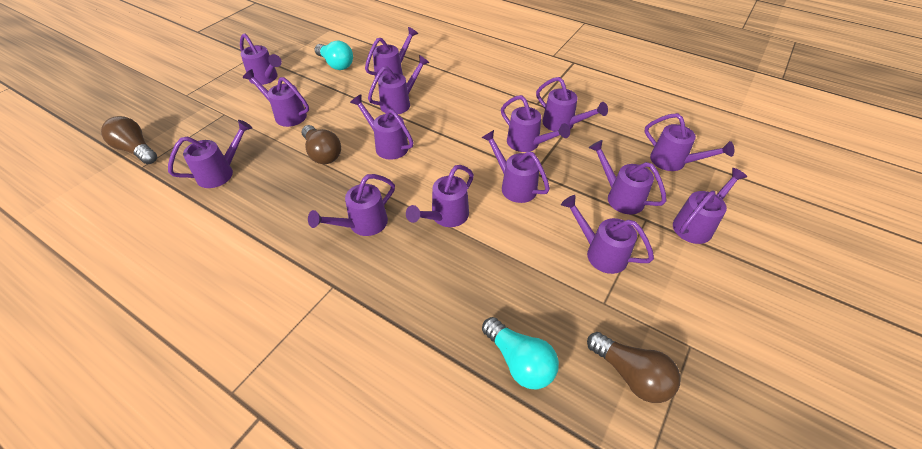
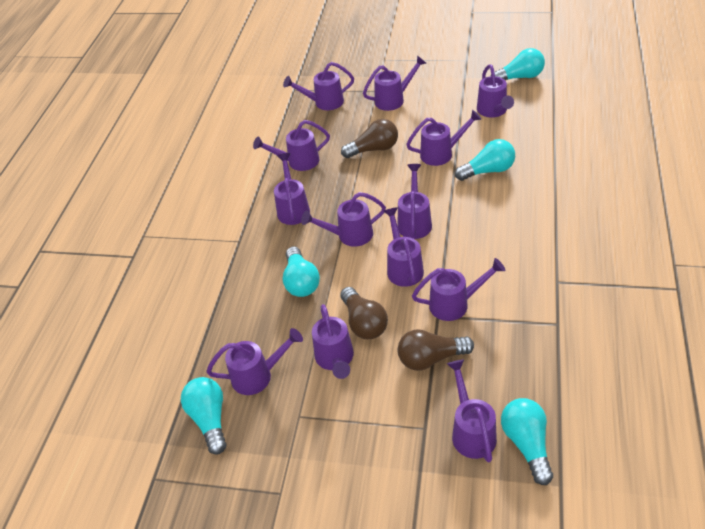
purple watering can: [168,120,252,188] [240,33,282,85] [243,69,309,127] [308,174,395,236] [350,95,414,160] [365,27,418,77] [368,55,430,114] [406,165,474,227] [481,130,550,203] [501,95,570,152] [536,77,608,131] [561,195,654,274] [589,140,666,214] [645,113,734,171] [673,168,747,244] = 15 -> [206,328,303,395] [253,120,330,171] [274,153,310,225] [283,62,354,110] [301,192,386,247] [312,304,354,379] [363,55,426,111] [384,207,424,287] [397,164,432,239] [406,110,481,166] [412,258,505,321] [447,360,497,462] [477,64,514,117] = 13
turquoise light bulb: [315,41,353,70] [482,317,559,390] = 2 -> [181,377,227,455] [283,246,320,297] [455,139,515,181] [495,48,545,80] [501,398,553,485] = 5

